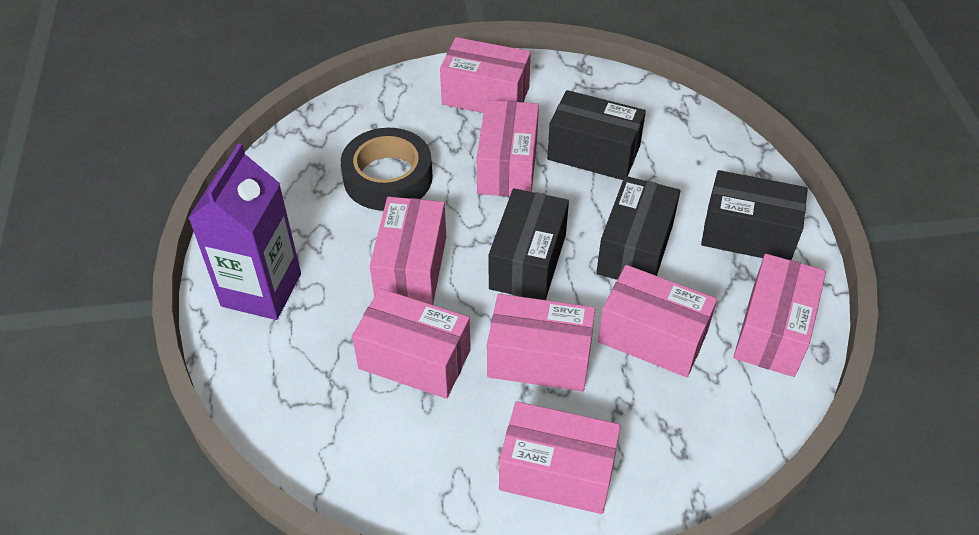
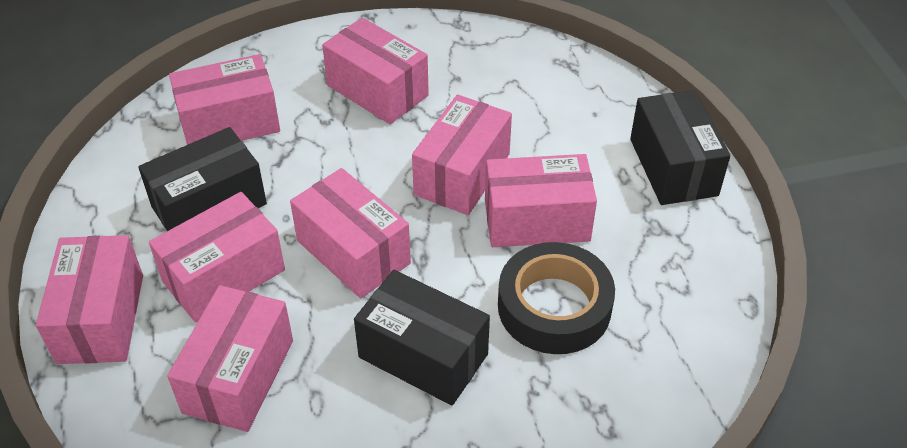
black box: [489,188,569,300] [547,90,646,180] [596,176,680,280] [701,170,808,260] = 4 -> [138,127,267,231] [354,270,490,406] [630,90,731,205] = 3
purple carton: [188,143,301,320] = 1 -> none = 0

